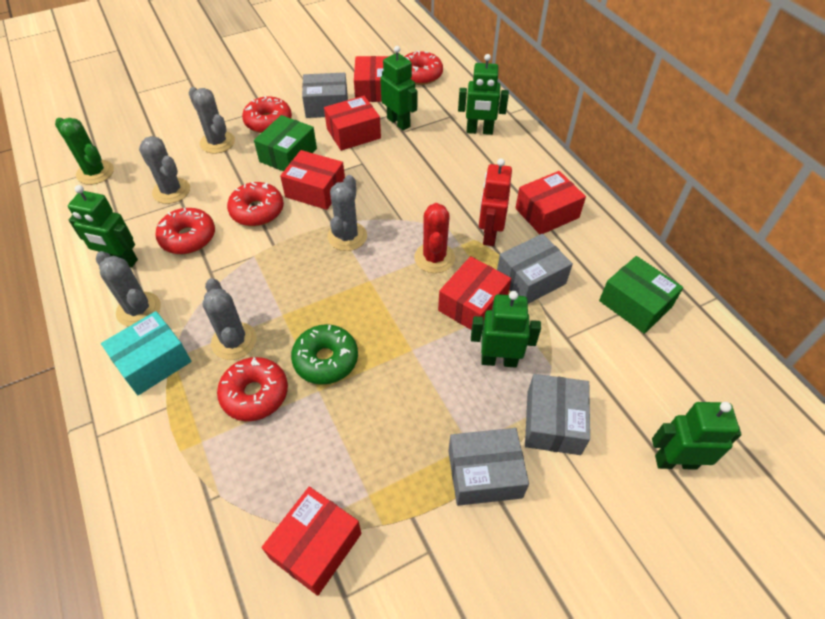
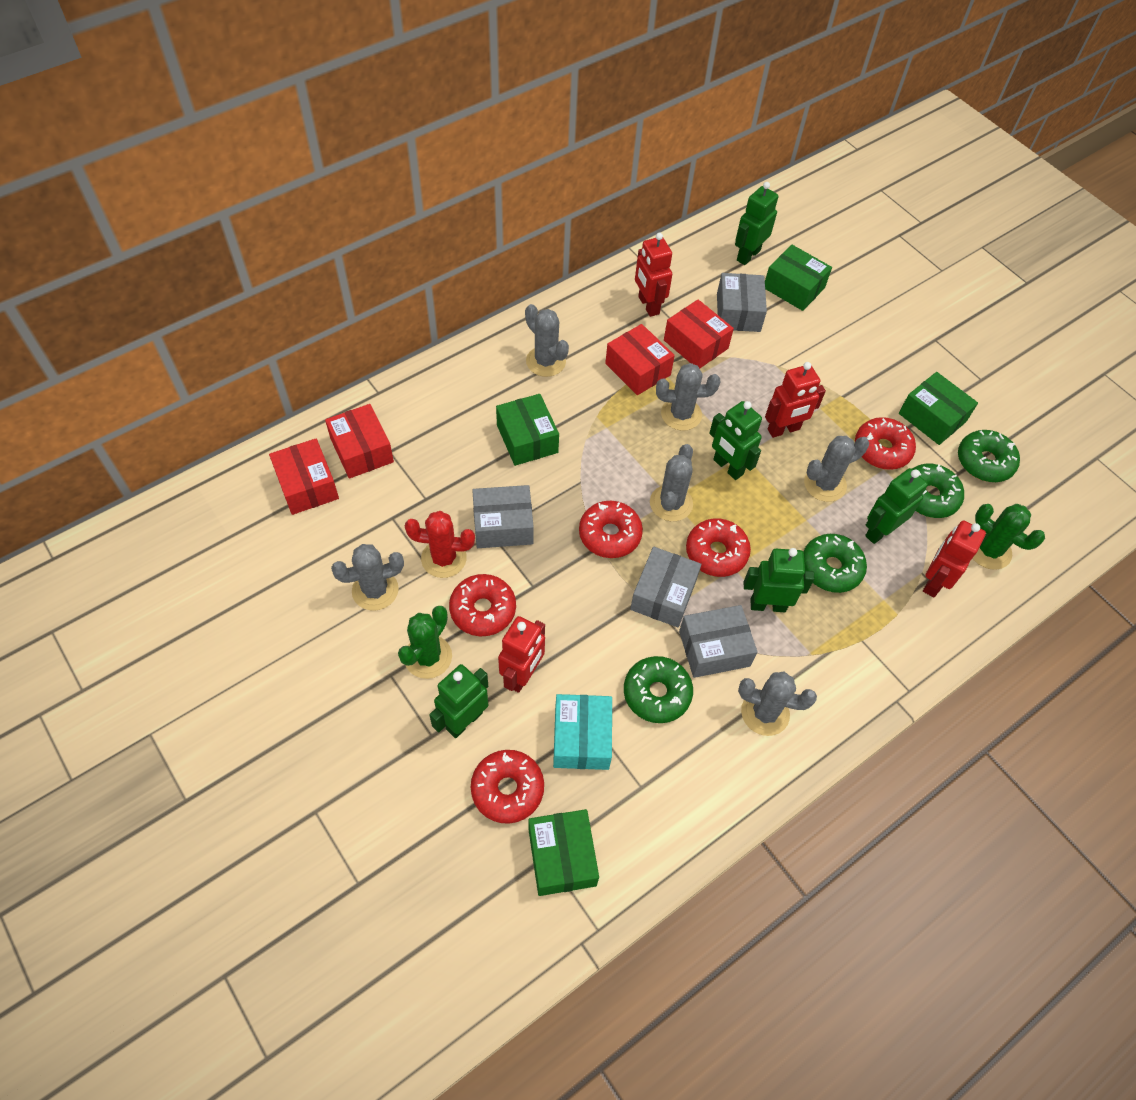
green box: [254,115,317,171] [599,256,683,334] = 2 -> [496,394,559,466] [528,809,599,896] [765,245,832,311] [899,372,978,445] = 4
green cactus: [55,118,114,185] = 1 -> [398,606,452,679] [972,504,1045,570] = 2
green donut: [291,324,358,385] = 1 -> [624,656,693,723] [803,534,867,593] [912,464,964,518] [958,430,1020,482] = 4
grey cactus: [96,251,161,327] [139,136,190,204] [189,87,235,154] [203,278,257,360] [327,175,367,251] = 5 -> [331,544,404,611] [525,304,569,377] [650,444,693,521] [656,363,720,431] [738,672,817,736] [804,436,869,502] = 6
red box: [262,487,361,596] [280,150,345,210] [324,96,381,151] [354,56,389,102] [438,256,511,330] [515,171,586,234] = 6 -> [269,439,339,515] [325,404,394,479] [605,324,675,395] [664,300,734,368] = 4
red robot: [479,158,512,246] = 1 -> [498,616,545,693] [635,233,672,317] [765,362,826,438] [923,520,986,597] = 4

